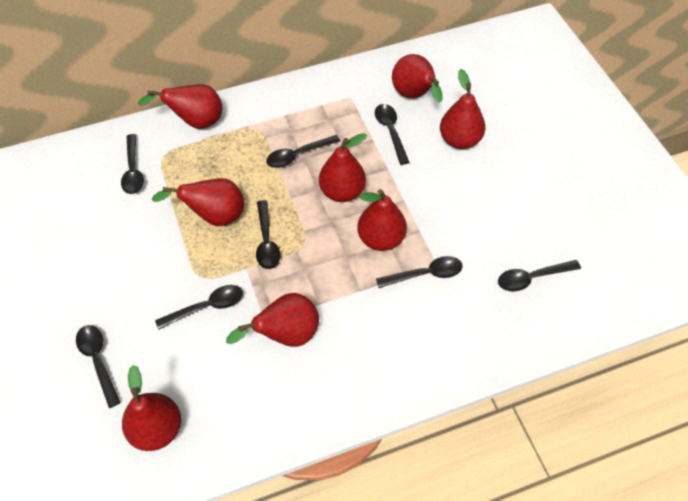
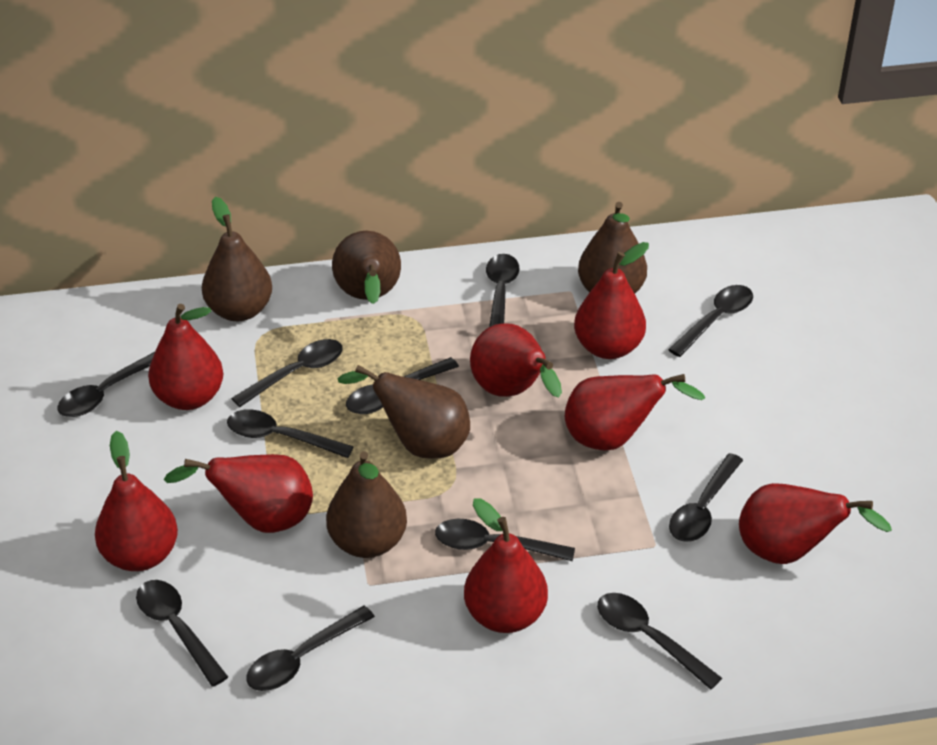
black spoon: [76,325,121,408] [121,134,144,194] [155,285,243,330] [256,200,280,269] [266,135,340,168] [375,104,410,165] [376,256,463,288] [498,260,581,292] = 8 -> [57,352,155,417] [136,580,228,687] [227,409,354,458] [231,339,343,407] [247,606,375,691] [346,357,459,414] [435,519,575,561] [486,254,520,327] [597,593,722,690] [668,285,753,357] [669,453,743,542] = 11
brown pear: none = 0 -> [202,197,272,321] [326,451,407,558] [332,231,401,304] [337,365,470,459] [578,202,647,294] = 5

